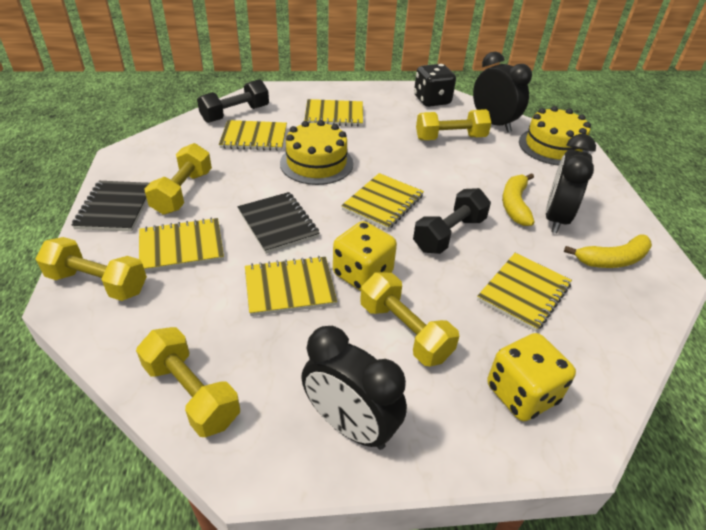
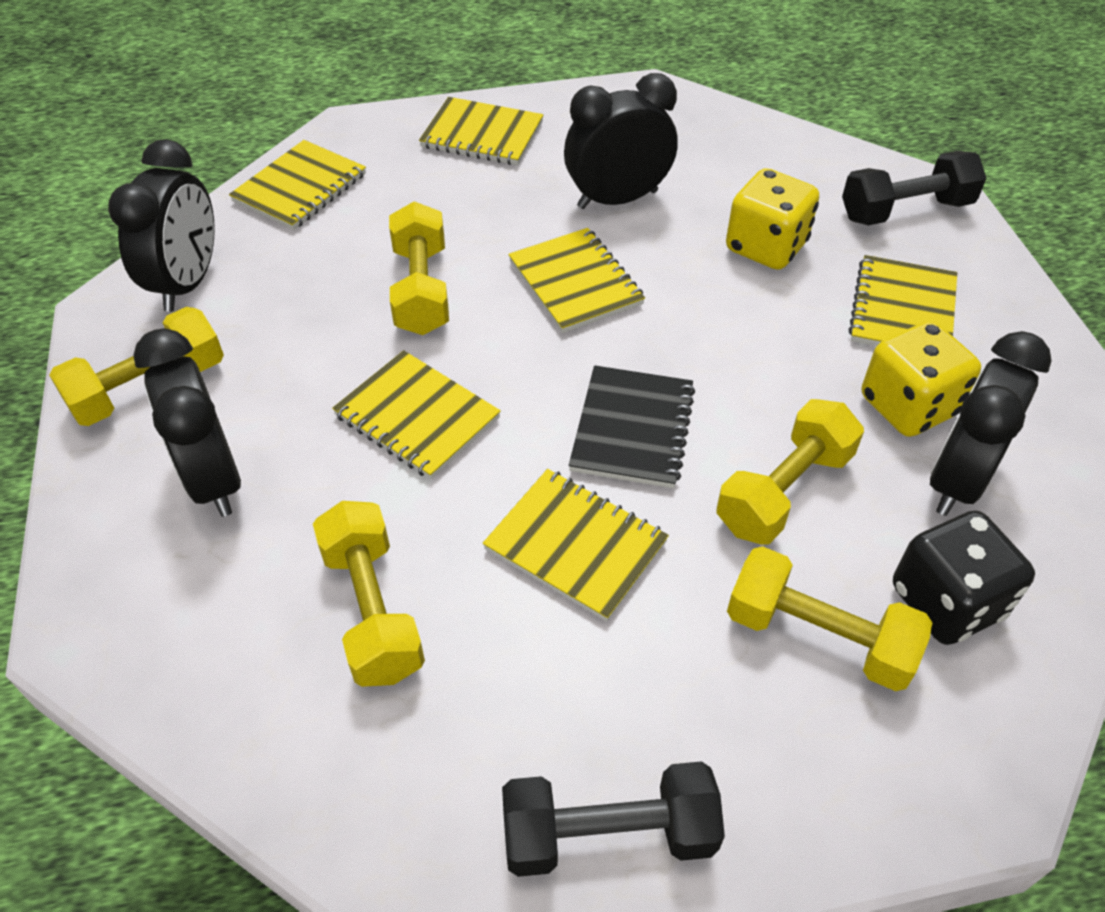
black clock: [301,326,407,450] [473,52,532,132] [546,134,596,233] = 3 -> [108,139,215,311] [133,328,241,517] [564,73,678,209] [930,331,1052,516] = 4
black notebook: [72,181,149,232] [238,192,320,254] = 2 -> [569,365,695,488] = 1
yellow banana: [502,173,535,226] [564,234,652,268] = 2 -> none = 0
yellow cake: [280,120,353,185] [519,106,591,165] = 2 -> none = 0

